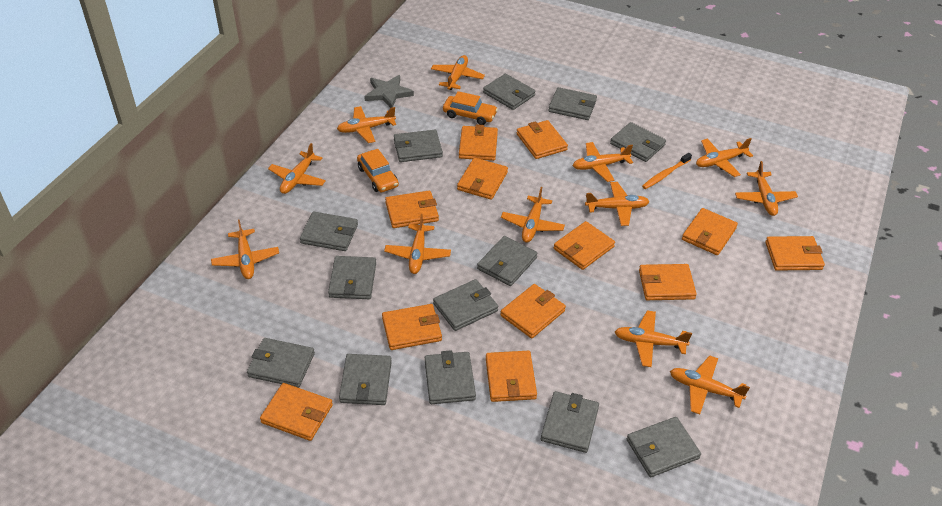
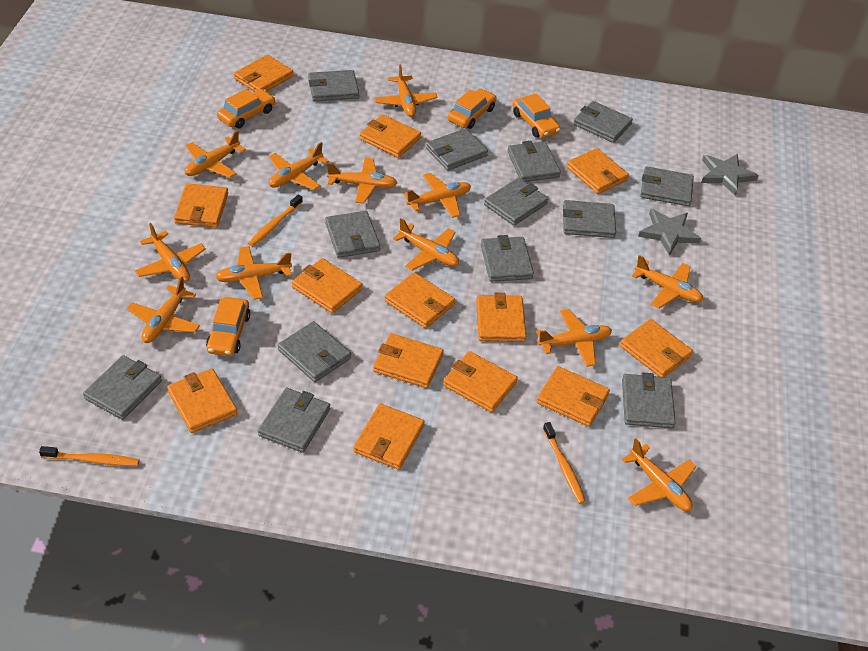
grey star: [364,75,414,108] = 1 -> [638,208,701,256] [701,154,759,196] = 2
orange car: [357,149,399,192] [443,91,498,125] = 2 -> [206,297,250,356] [217,89,275,128] [448,88,497,129] [512,94,560,138] = 4
orange toothbrush: [642,153,692,189] = 1 -> [39,446,139,466] [248,194,303,247] [543,422,586,504] = 3
orange wallet: [260,383,333,441] [382,304,442,350] [385,191,439,228] [457,158,508,200] [459,124,498,161] [486,351,537,402] [500,284,566,339] [517,120,568,159] [554,221,615,270] [639,264,697,300] [682,208,738,255] [765,236,825,271] = 12 -> [167,369,238,433] [174,183,228,228] [234,55,293,92] [292,258,362,313] [353,404,425,470] [360,114,421,158] [373,333,444,388] [384,272,455,328] [443,351,518,412] [476,293,526,342] [536,366,610,427] [566,148,629,194] [620,319,693,377] = 13

